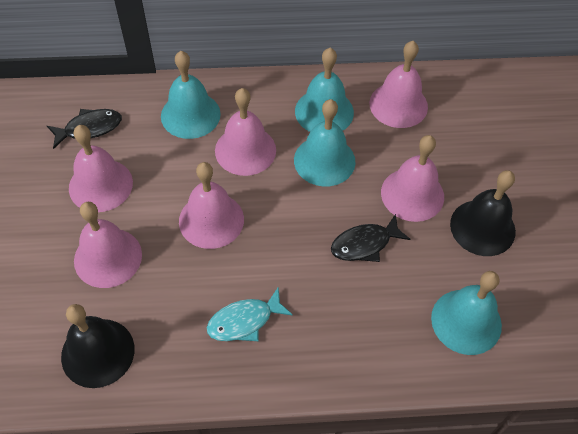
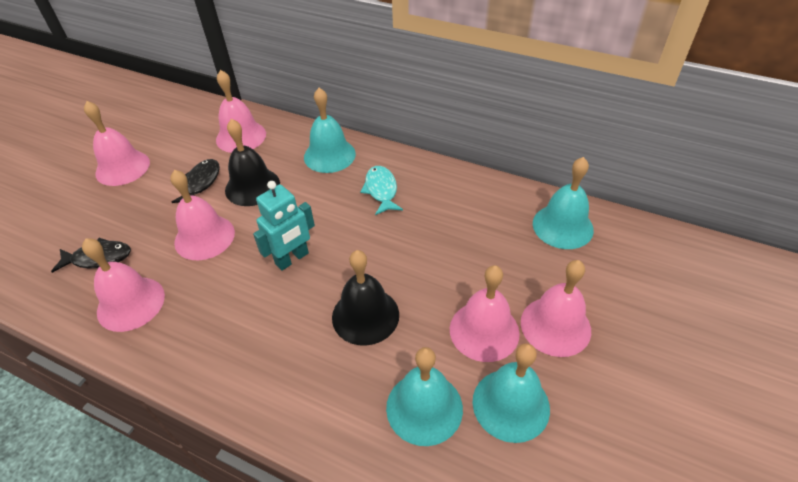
turquoise robot: none = 0 -> [253,181,315,271] = 1

